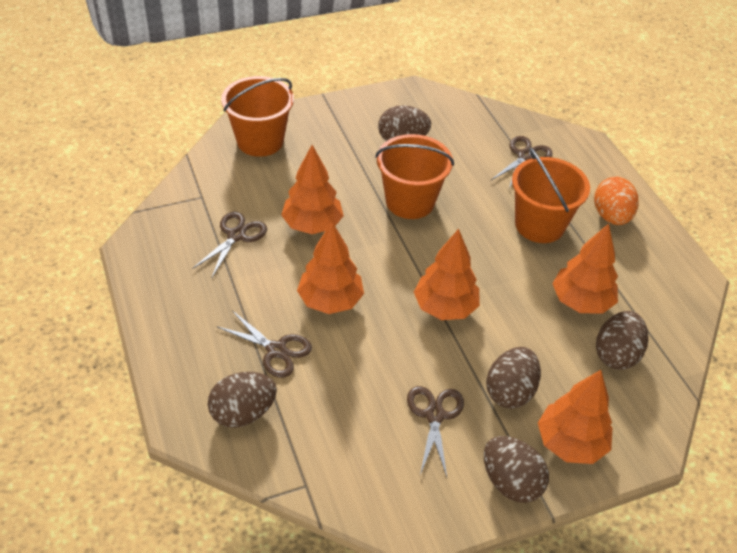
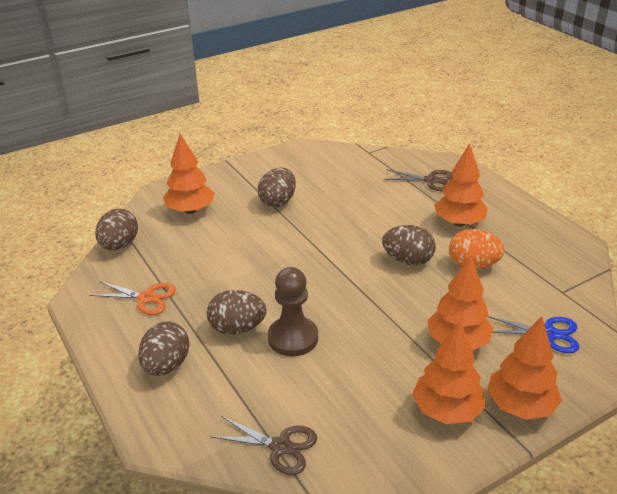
blue scissors: none = 0 -> [488,316,579,353] = 1
brown pawn: none = 0 -> [268,267,318,356] = 1
brown scissors: [192,212,267,277] [218,310,312,378] [407,386,464,477] [491,136,553,188] = 4 -> [210,416,317,475] [384,169,453,191] = 2
orange bucket: [221,76,294,157] [375,134,454,219] [512,148,590,243] = 3 -> none = 0
orange scissors: none = 0 -> [89,281,176,315] = 1

